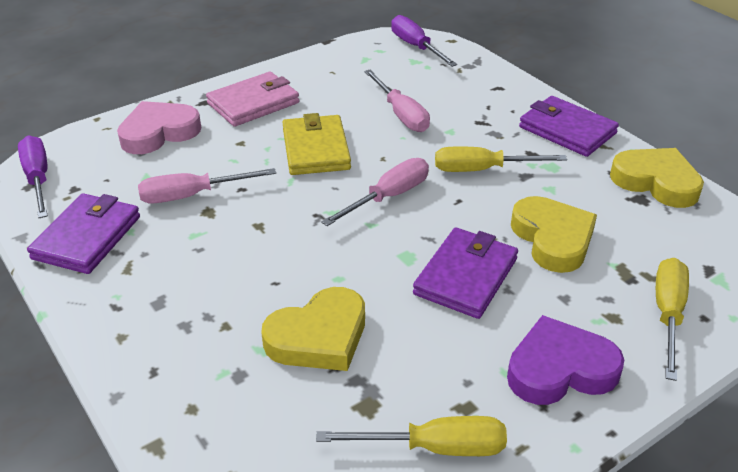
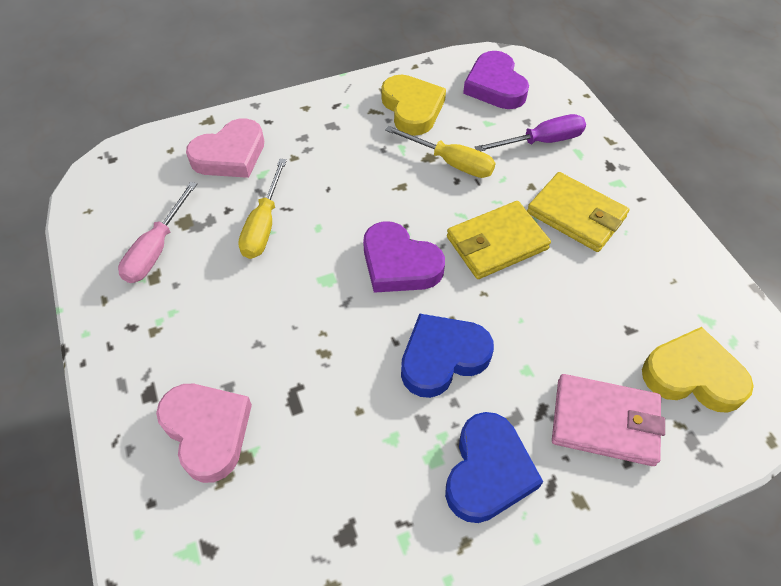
blue heart: none = 0 -> [401,313,494,398] [445,412,543,523] = 2
pink heart: [117,101,201,154] = 1 -> [156,384,252,483] [186,118,264,178] = 2
pink screwdriver: [138,168,276,204] [321,158,429,226] [364,70,430,132] = 3 -> [118,182,197,283] = 1
purple heart: [507,315,624,405] = 1 -> [363,221,445,293] [463,51,529,109] = 2
purple screwdriver: [18,136,48,218] [391,15,457,67] = 2 -> [475,114,586,151] = 1
purple wallet: [27,193,140,274] [413,227,518,319] [519,96,619,157] = 3 -> none = 0
yellow heart: [261,287,365,371] [511,196,597,273] [610,148,704,208] = 3 -> [381,74,446,136] [642,327,754,413] = 2
yellow screwdriver: [316,416,507,456] [435,146,567,172] [656,258,689,381] = 3 -> [238,159,287,259] [385,126,495,178] = 2
yellow wallet: [282,113,351,175] = 1 -> [447,201,551,279] [527,172,629,252] = 2

